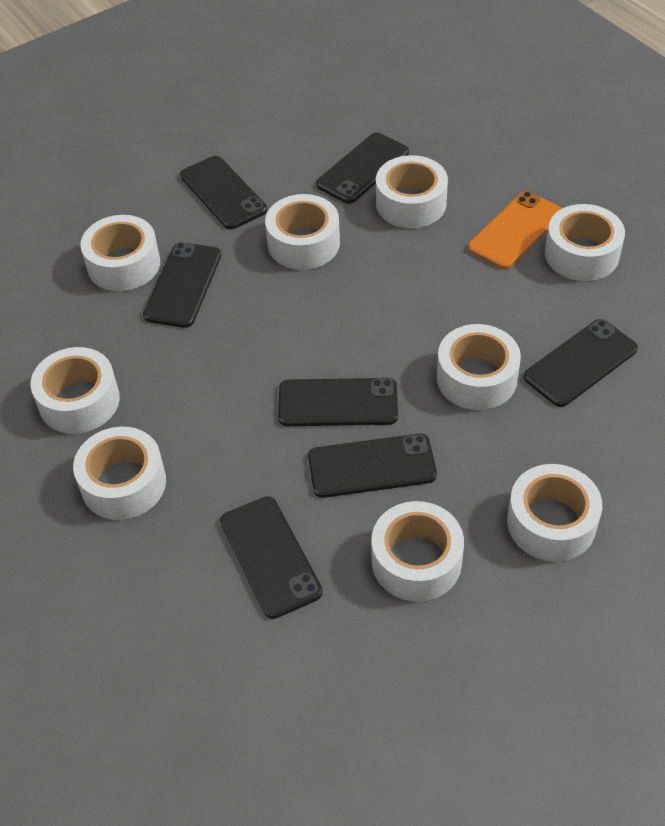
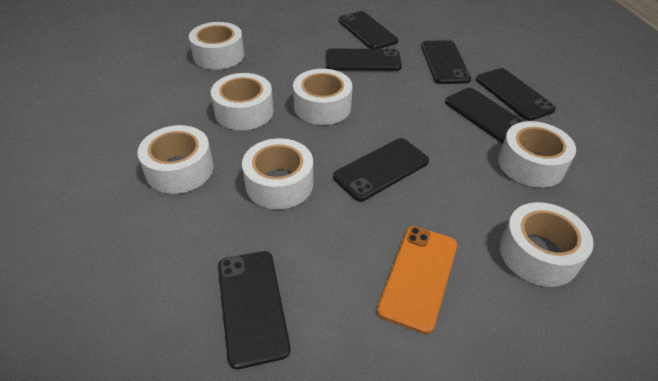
white tape: [30,347,120,434] [73,427,166,520] [80,215,160,291] [265,194,340,270] [371,501,464,602] [376,155,448,228] [437,324,521,410] [507,464,602,562] [545,204,625,281] = 9 -> [137,125,213,194] [189,22,244,70] [211,73,274,130] [242,138,313,209] [293,69,352,125] [498,121,576,188] [500,202,594,287] = 7

